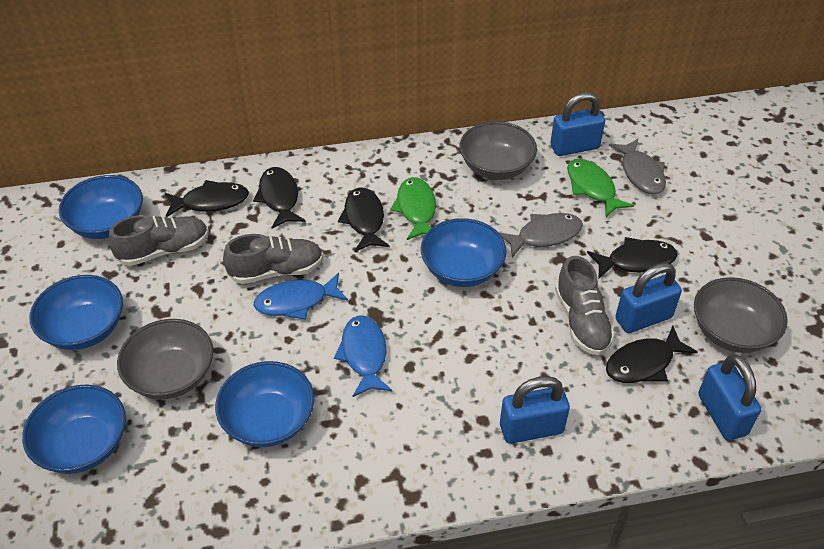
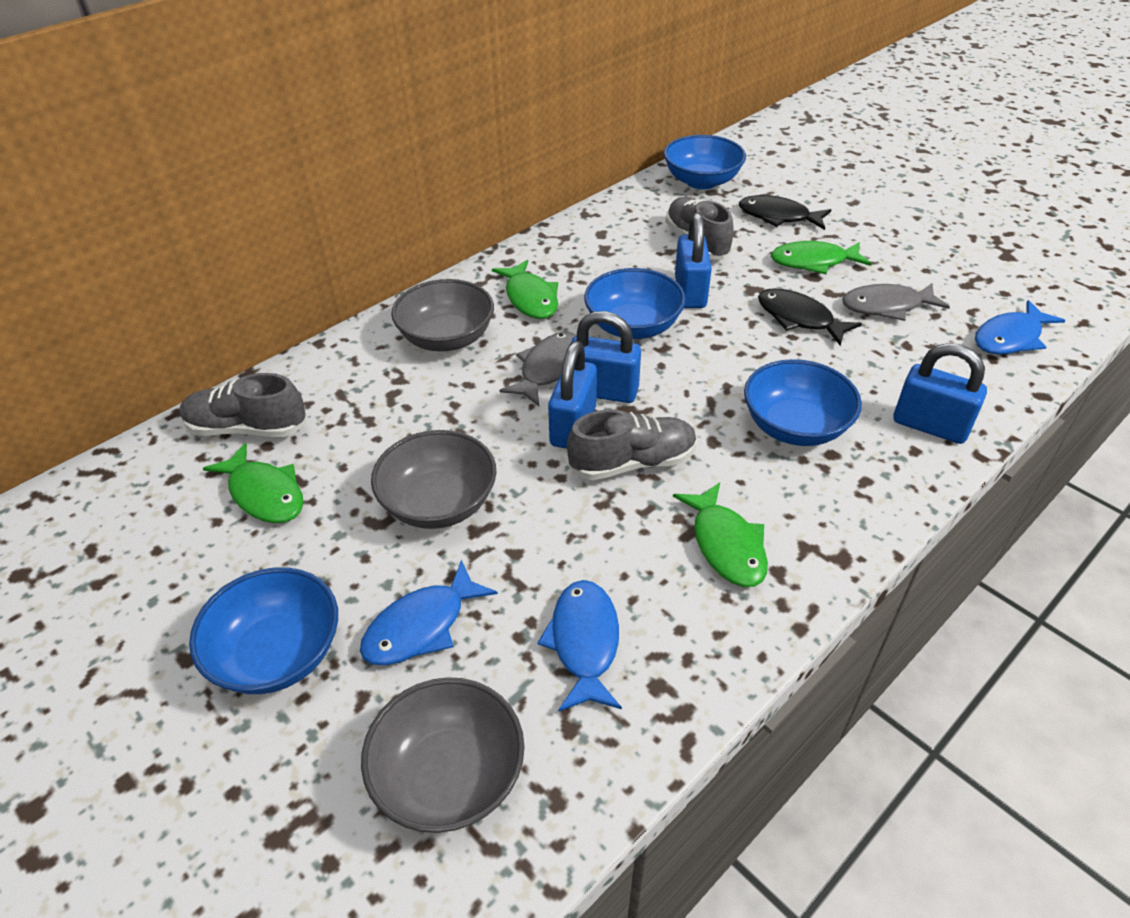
black fish: [165,180,249,217] [253,167,306,228] [338,187,390,252] [587,237,678,279] [606,326,698,383] = 5 -> [739,195,831,230] [758,288,862,346] = 2
blue bowl: [22,385,126,474] [29,275,123,350] [59,175,143,239] [215,361,314,447] [421,218,507,287] = 5 -> [189,567,338,694] [584,268,686,339] [664,135,746,189] [744,359,862,446] = 4
blue fish: [254,273,348,320] [334,315,392,397] = 2 -> [360,559,498,665] [537,580,622,712] [975,300,1065,355] = 3
green fish: [390,177,436,240] [567,159,634,217] = 2 -> [203,443,304,523] [492,260,558,319] [673,482,768,587] [771,241,871,274] = 4

